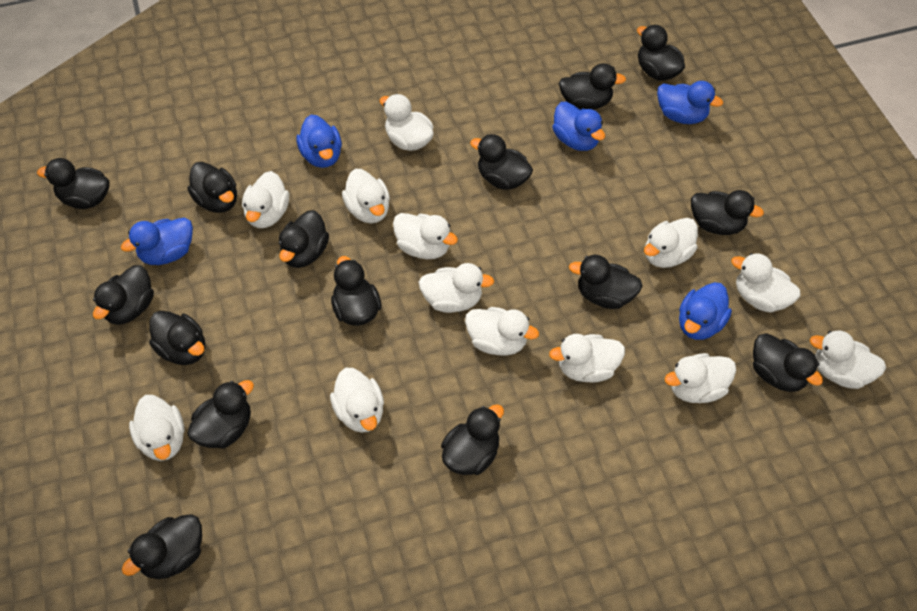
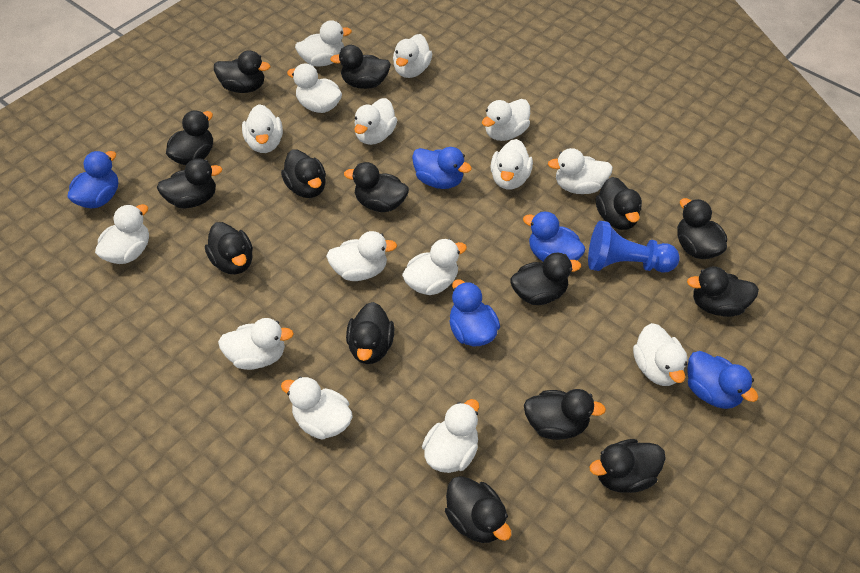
blue pawn: none = 0 -> [588,221,680,273] = 1
white duck: [129,395,184,461] [242,171,289,228] [330,368,384,433] [342,169,390,223] [380,94,434,151] [393,213,458,259] [419,263,494,313] [465,307,539,356] [549,334,625,382] [644,218,698,268] [665,353,736,403] [731,253,800,313] [810,330,886,389] = 13 -> [95,204,149,264] [218,318,294,370] [242,104,283,153] [281,377,353,440] [287,63,342,113] [295,20,352,67] [326,231,397,281] [354,98,397,145] [393,34,432,78] [402,239,467,295] [422,399,479,473] [482,99,530,141] [490,139,533,190] [548,148,613,194] [633,323,687,386] = 15

